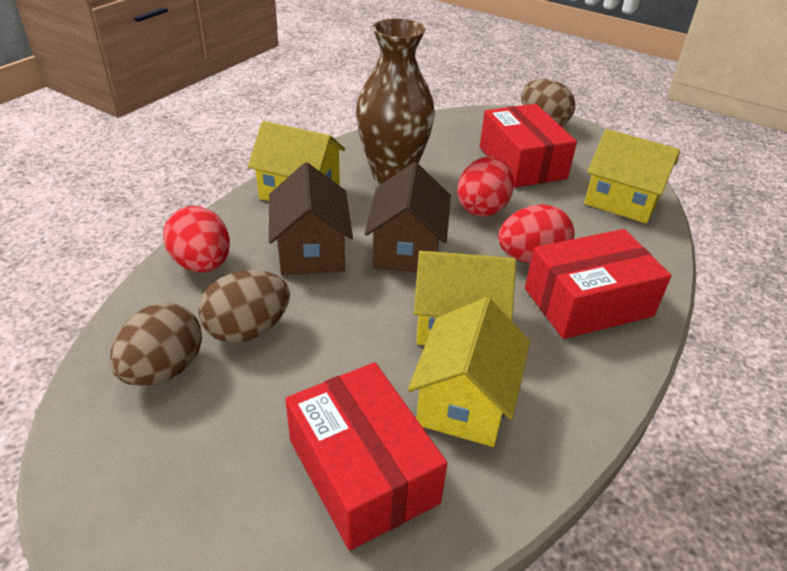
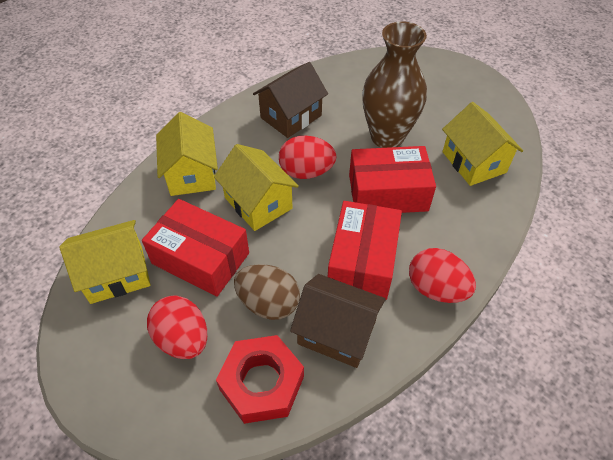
brown egg: [110,303,202,386] [198,270,290,343] [521,79,575,126] = 3 -> [234,264,300,320] = 1
red nut: none = 0 -> [216,335,304,424] = 1

